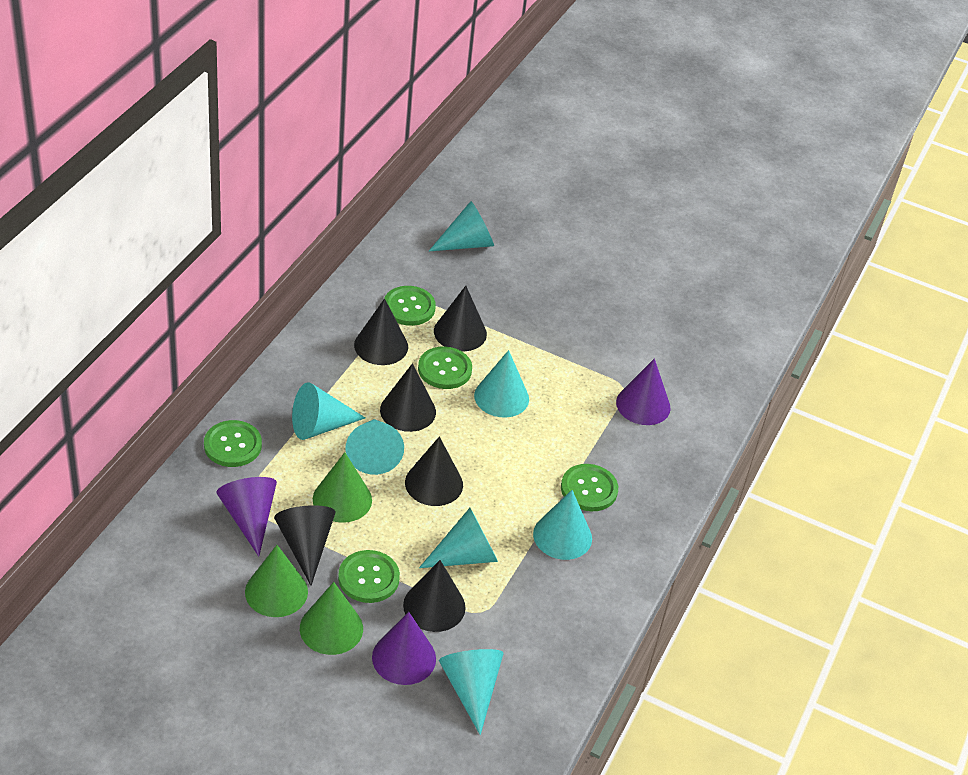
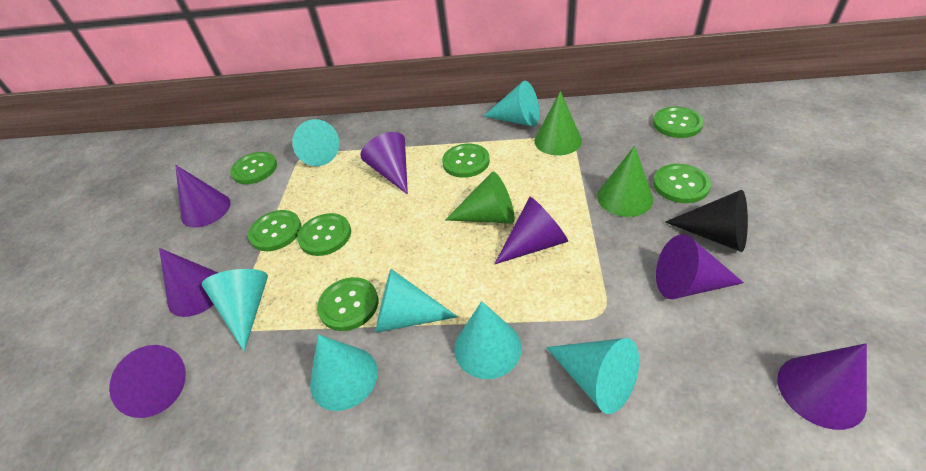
black cone: [274,505,335,586] [354,298,408,365] [380,364,436,432] [403,560,465,632] [405,436,463,506] [434,286,487,351] = 6 -> [665,190,748,252] = 1
green button: [204,420,262,467] [338,550,400,603] [385,286,436,326] [418,346,472,389] [561,464,618,511] = 5 -> [230,152,277,184] [248,210,301,251] [297,213,351,256] [317,277,378,331] [442,144,490,178] [653,107,704,138] [653,164,711,203] = 7
purple cone: [216,477,277,556] [372,612,436,685] [616,359,671,425] = 3 -> [109,345,186,418] [159,248,218,317] [175,165,231,228] [360,132,408,195] [495,197,568,264] [656,234,744,299] [777,343,867,430] = 7

